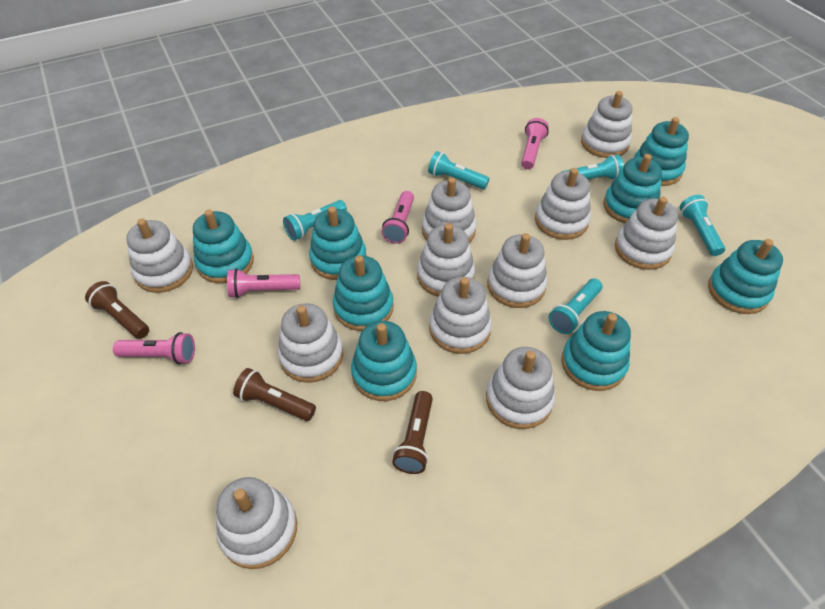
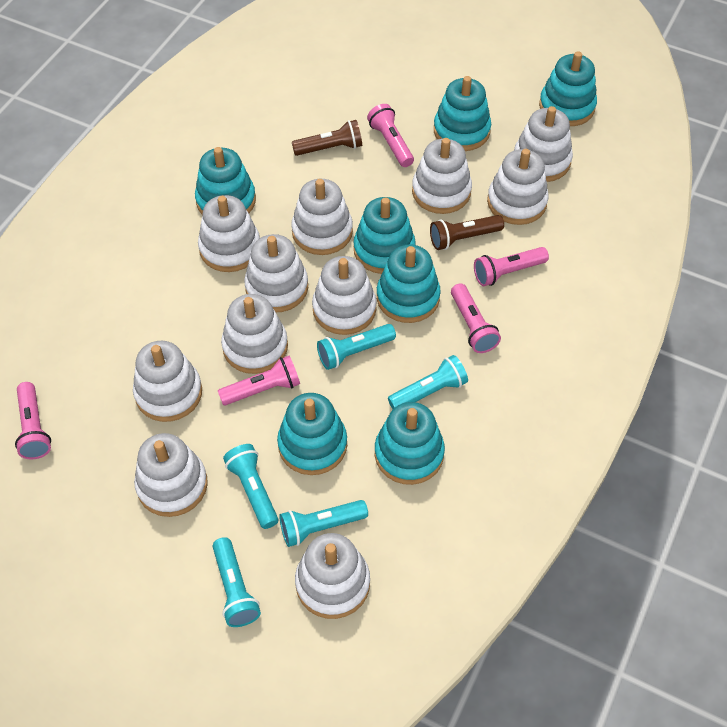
brown flashlight: [85,281,149,339] [233,368,316,421] [392,391,433,474] = 3 -> [292,120,362,156] [430,215,504,250] = 2
pink flashlight: [113,332,195,364] [227,268,300,298] [382,191,414,244] [521,118,549,169] = 4 -> [15,382,51,459] [218,356,300,405] [367,104,414,167] [451,283,501,353] [474,247,549,286] = 5
turquoise stacking toy: [193,210,254,283] [309,206,367,280] [333,255,394,331] [351,321,417,401] [561,311,631,391] [603,154,662,223] [634,117,689,186] [708,239,783,314] = 8 -> [195,147,256,214] [277,393,347,475] [353,197,416,274] [375,402,445,485] [377,244,441,323] [434,76,491,151] [539,51,597,126] = 7

